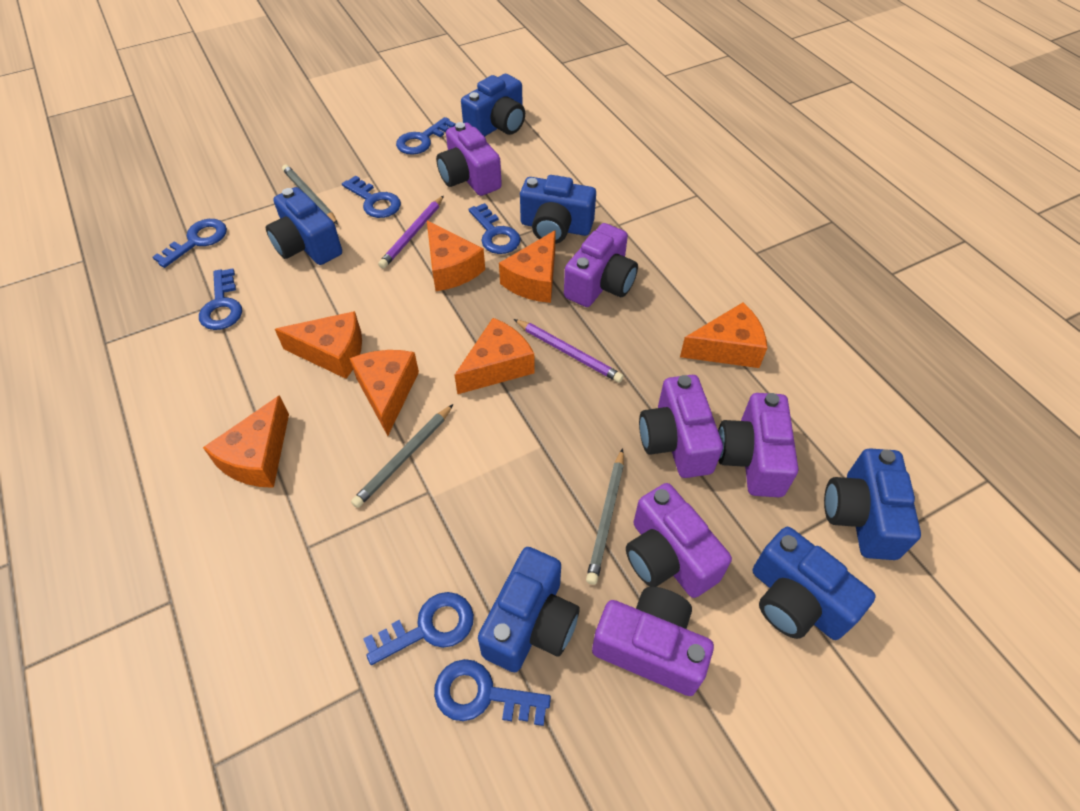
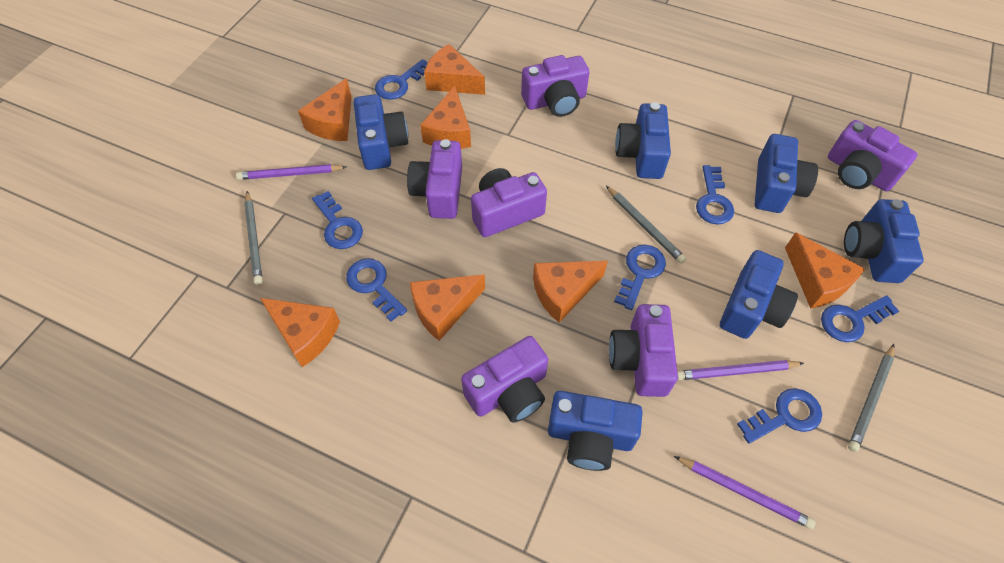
purple pencil: [378,196,444,269] [514,319,624,383] = 2 -> [236,164,346,180] [674,456,816,529] [677,360,804,380] = 3

